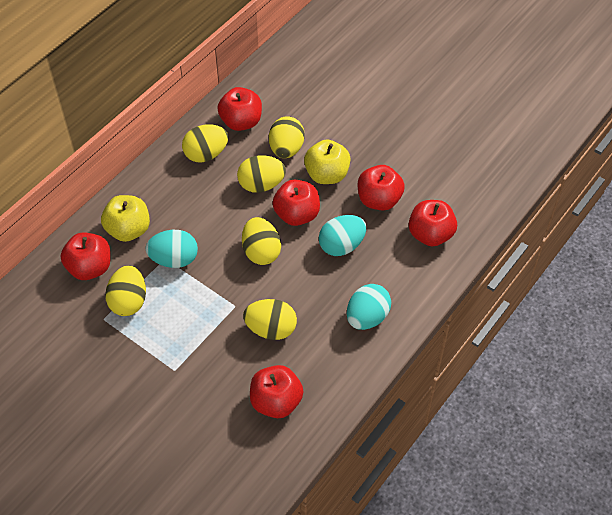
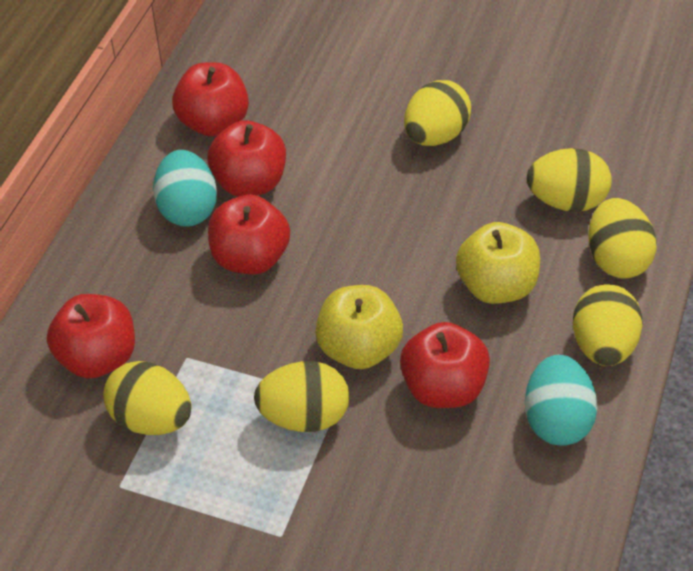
red apple: [61,232,111,280] [218,87,262,131] [250,365,303,418] [272,180,320,226] [358,165,405,211] [409,200,457,246] = 6 -> [47,294,135,378] [172,62,249,136] [207,120,286,197] [208,195,290,275] [400,322,490,408] = 5
turquoise egg: [145,230,198,268] [319,215,366,256] [347,284,391,330] = 3 -> [153,150,217,227] [525,355,598,446] = 2

